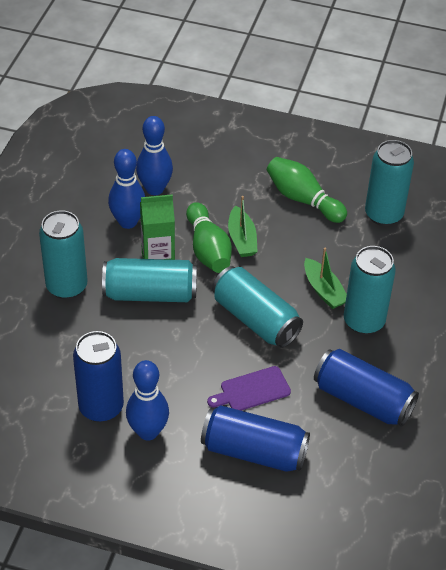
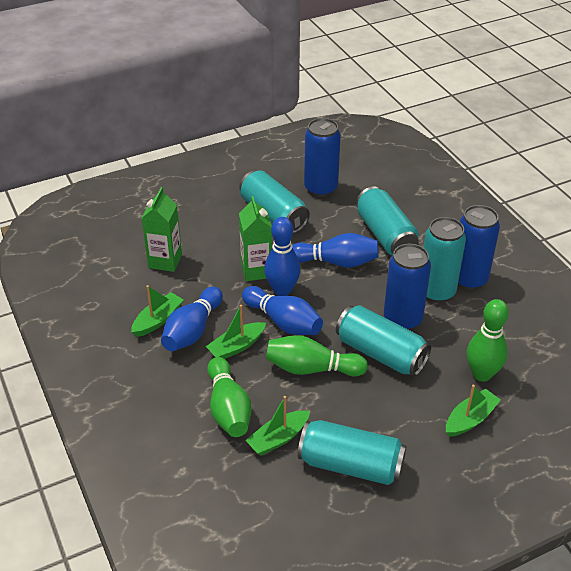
blue bowling pin: [108,149,145,229] [126,360,169,441] [136,116,173,195] = 3 -> [161,287,223,351] [242,286,323,335] [264,217,300,296] [292,233,378,268] = 4
green boat: [228,196,258,257] [304,248,347,309] = 2 -> [131,285,184,337] [206,305,266,359] [245,396,310,456] [446,385,501,437] = 4
green bowling pin: [186,202,232,273] [267,157,347,223] = 2 -> [207,357,252,437] [266,335,368,376] [467,299,509,382] = 3
green carton: [140,194,175,260] = 1 -> [141,187,182,272] [239,196,272,281] = 2
purple cutting board: [207,366,291,411] = 1 -> none = 0

